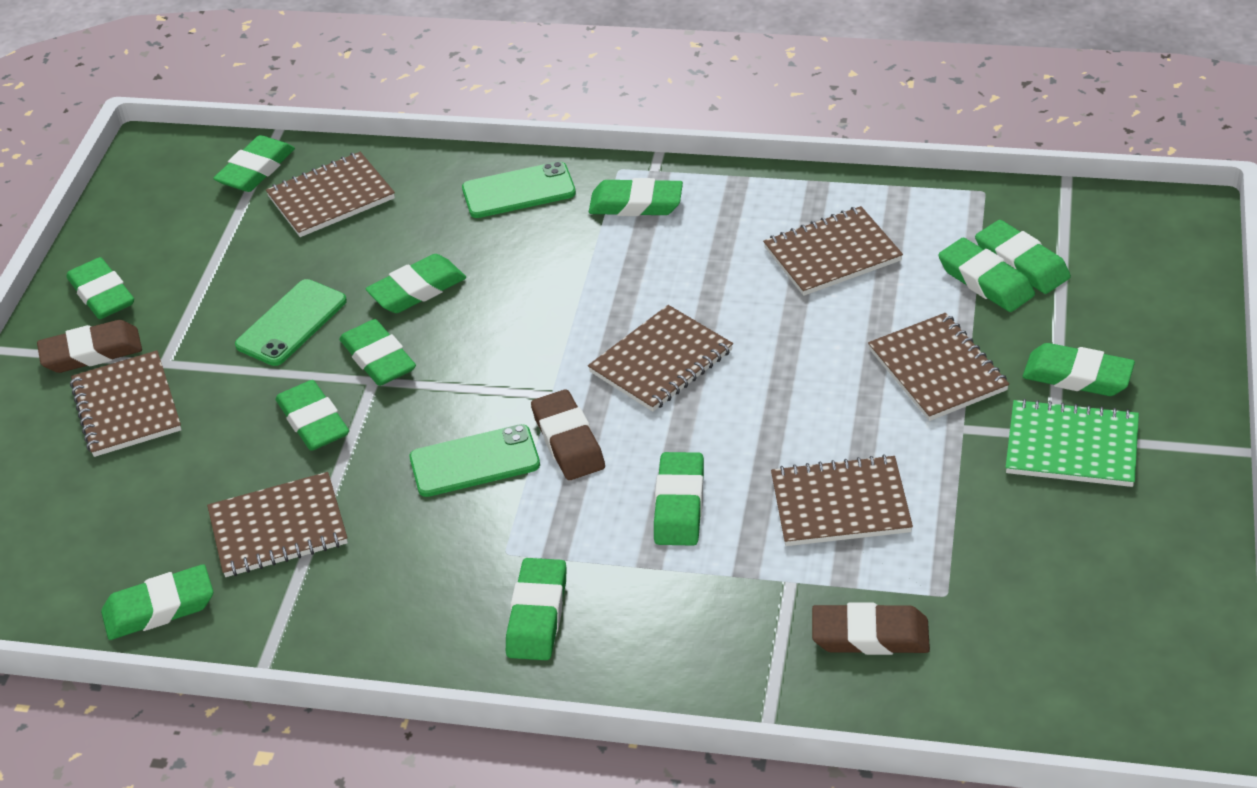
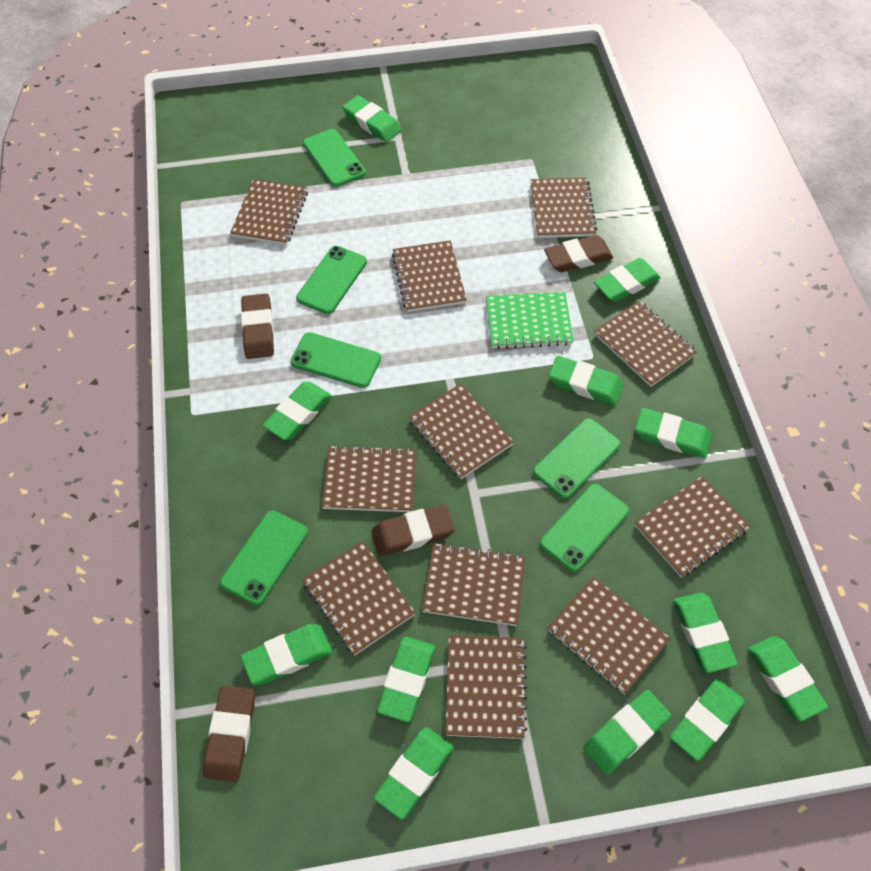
brown eraser: [37,320,142,373] [531,389,605,480] [812,603,930,655] = 3 -> [203,686,255,782] [241,294,274,359] [372,505,455,556] [544,235,613,272] = 4
brown notebook: [70,350,182,457] [207,472,348,577] [266,152,395,237] [588,305,733,412] [763,206,903,296] [771,454,913,546] [868,313,1009,421] = 7 -> [230,179,308,245] [302,541,416,656] [322,445,417,512] [392,240,467,312] [408,384,514,479] [422,542,526,626] [445,635,527,739] [531,177,597,238] [547,577,671,694] [594,301,697,387] [635,476,751,577] = 11
green phone: [235,279,347,366] [410,424,540,497] [462,161,576,218] = 3 -> [220,510,308,605] [290,332,381,388] [296,246,367,314] [303,129,366,187] [533,418,620,499] [540,484,629,572] = 6

